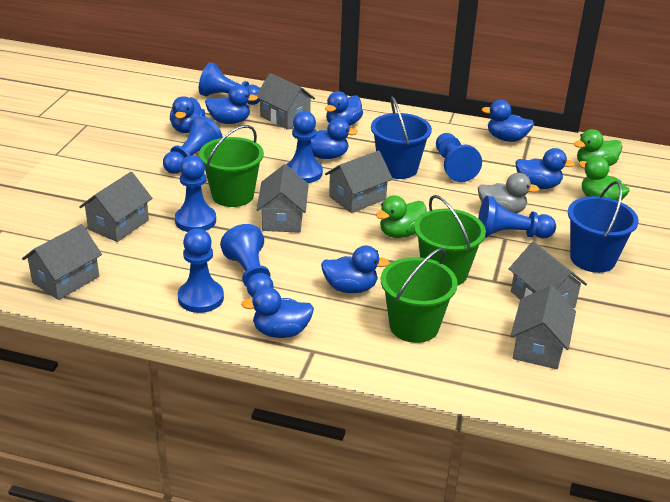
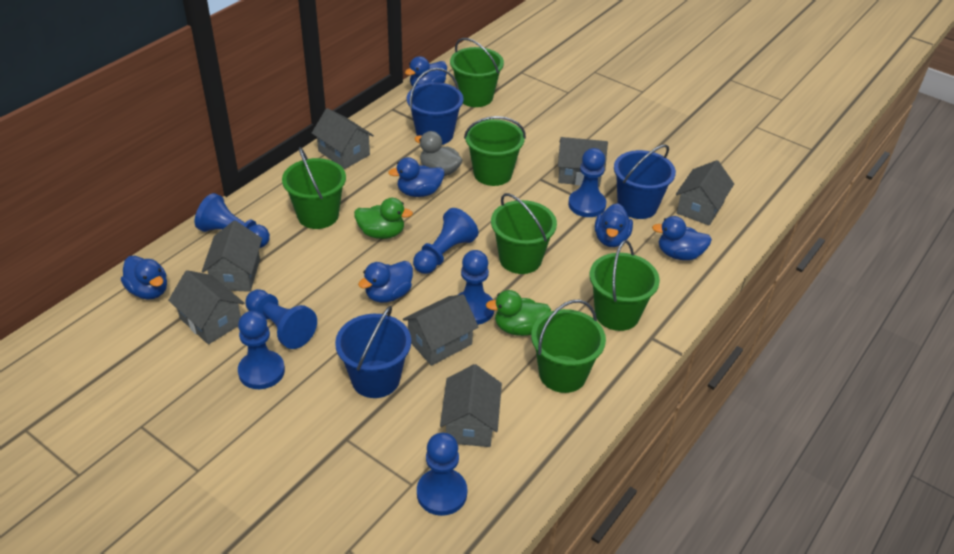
blue bucket: [371,97,432,179] [568,181,639,273] = 2 -> [335,306,411,398] [407,68,464,145] [614,144,676,219] = 3
blue duck: [170,96,205,133] [205,85,258,124] [241,287,314,338] [311,118,358,159] [321,245,389,293] [325,91,363,126] [482,100,534,142] [515,148,575,189] = 8 -> [121,256,167,300] [358,261,413,303] [388,157,445,197] [405,56,447,86] [595,203,633,247] [652,216,712,260] = 6
blue pawn: [163,116,223,174] [175,155,216,232] [178,228,224,313] [199,62,260,105] [220,224,273,297] [286,111,323,183] [436,133,482,182] [478,196,556,239] = 8 -> [194,193,270,248] [238,311,285,389] [246,289,317,349] [413,208,479,274] [417,433,467,516] [458,250,494,325] [568,148,606,217] = 7
green bucket: [199,125,264,207] [381,248,458,343] [414,195,486,286] = 3 -> [282,147,346,229] [450,38,504,107] [464,116,526,186] [491,193,557,274] [531,300,606,393] [590,240,660,331] = 6
green duck: [376,195,427,238] [574,129,622,166] [578,157,630,201] = 3 -> [354,198,413,239] [486,290,551,336] = 2

